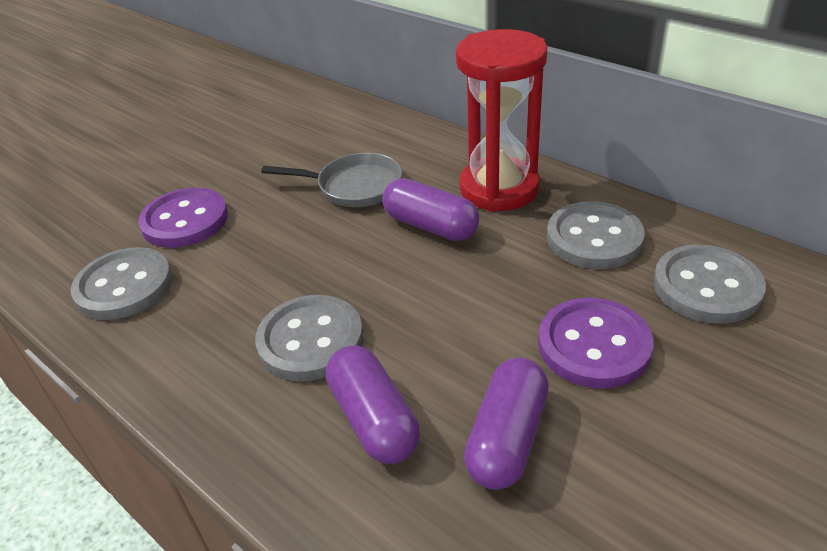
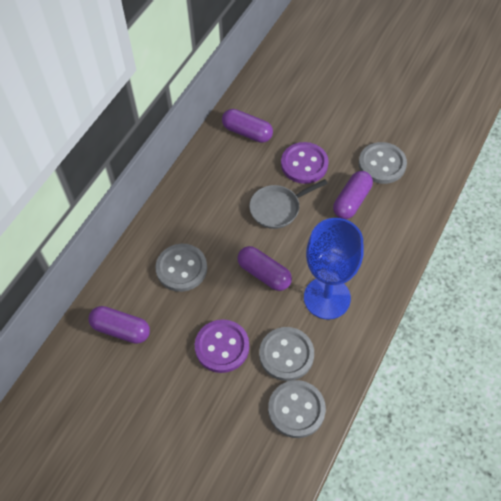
blue goblet: none = 0 -> [304,218,364,320] = 1
purple capsule: [326,345,420,464] [382,178,480,241] [464,358,549,490] = 3 -> [89,306,150,344] [222,109,273,143] [238,246,292,291] [333,171,373,219] = 4
red hourglass: [456,29,547,212] = 1 -> none = 0

